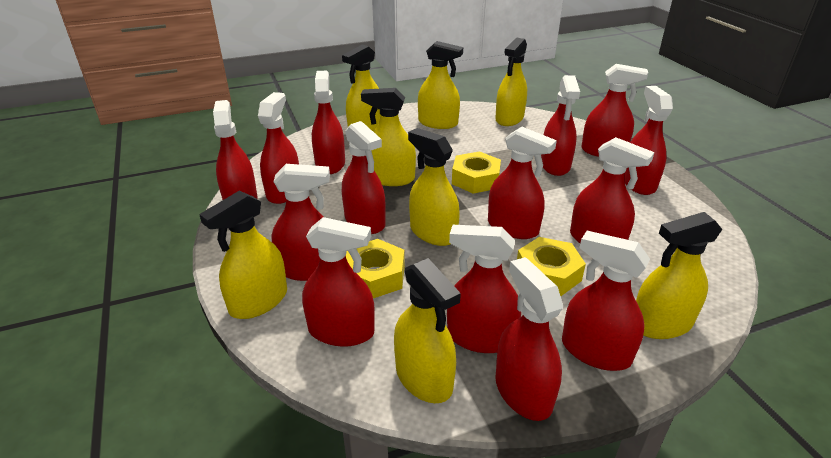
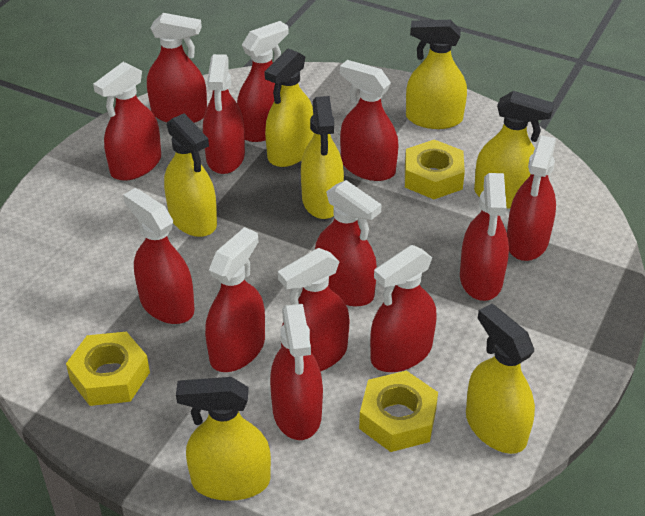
red spray bottle: [213,100,258,200] [258,92,299,204] [271,164,330,281] [302,217,375,347] [312,71,345,174] [342,121,386,234] [447,225,521,353] [488,127,557,239] [495,257,563,421] [541,75,580,176] [562,231,650,371] [570,137,654,243] [581,64,648,157] [624,86,673,195] = 14 -> [93,62,161,181] [123,188,195,324] [147,13,207,123] [203,54,245,174] [205,227,265,372] [237,21,289,142] [270,304,323,440] [278,248,350,372] [315,180,382,306] [340,60,399,181] [370,245,437,372] [460,173,509,301] [507,135,556,261] = 13
yellow spray bottle: [199,191,287,319] [342,44,380,131] [361,88,416,186] [394,258,461,403] [408,128,460,246] [418,41,463,129] [495,38,527,126] [636,212,723,339] = 8 -> [164,113,217,237] [176,377,271,501] [264,49,314,167] [301,96,344,219] [406,20,467,129] [466,304,535,454] [474,91,554,209] = 7

